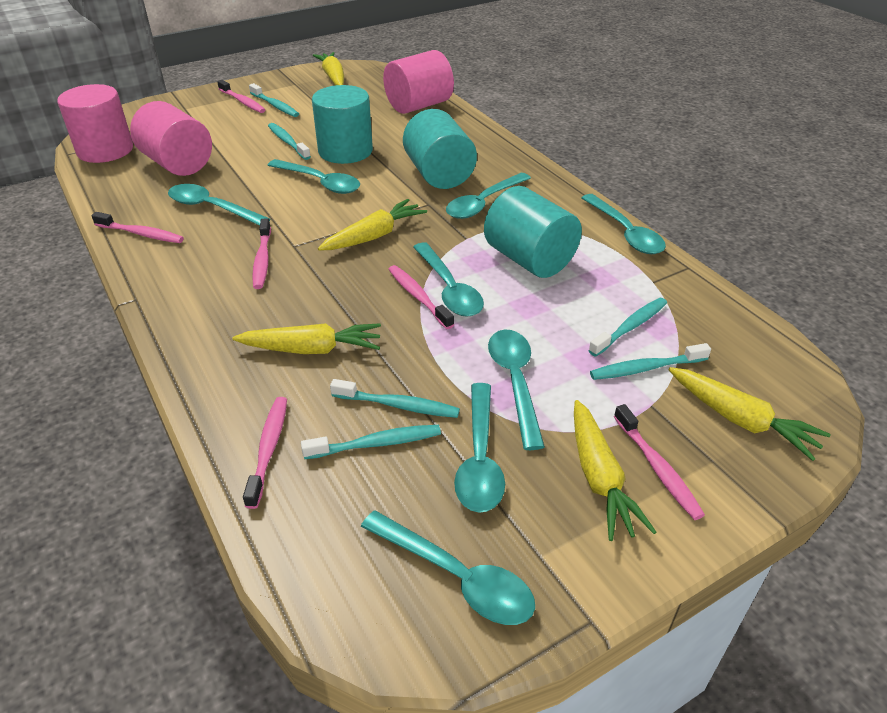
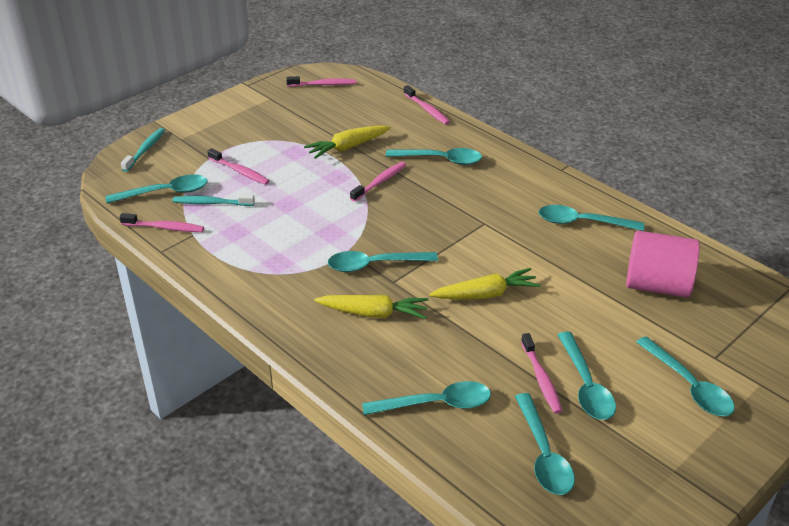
pink cylinder: [57,84,133,163] [130,101,212,176] [383,50,454,114] = 3 -> [626,231,700,298] = 1
turquoise cylinder: [312,85,373,164] [403,109,477,189] [484,186,582,278] = 3 -> none = 0
turquoise toothbrush: [249,83,299,117] [268,123,311,160] [301,425,441,459] [330,379,460,418] [588,298,667,357] [590,343,711,380] = 6 -> [121,128,165,172] [172,194,255,206] = 2
yellow carrot: [232,323,381,354] [313,52,344,86] [318,199,427,251] [574,400,656,541] [668,367,831,461] = 5 -> [304,126,391,159] [314,295,428,319] [429,268,541,300] = 3

